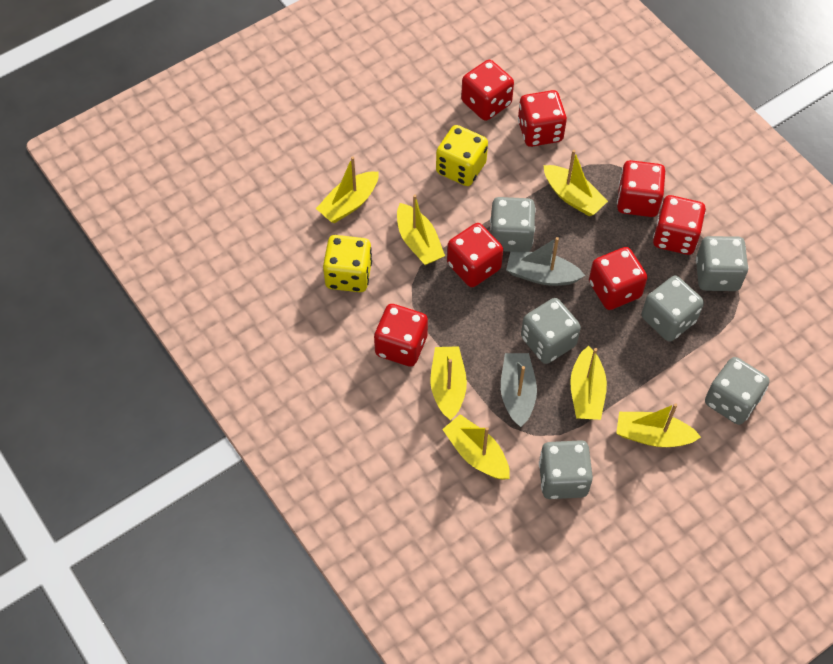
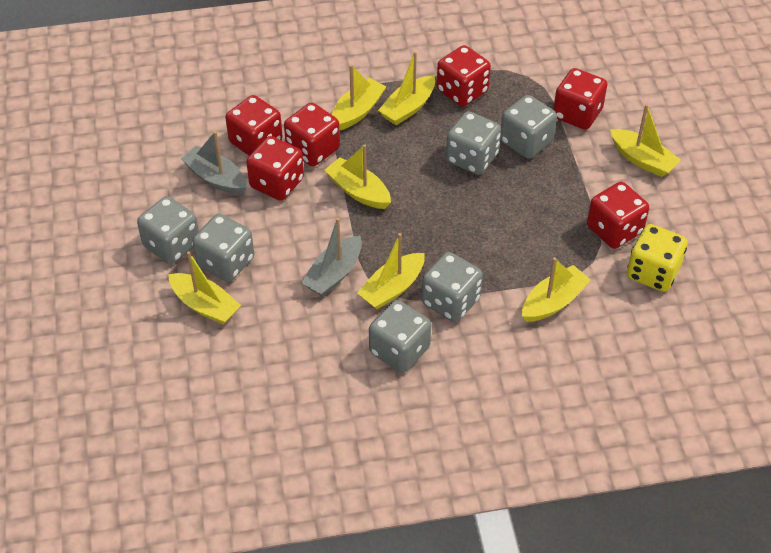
red dice: [374,304,428,367] [447,223,503,287] [461,60,514,121] [518,90,567,147] [589,247,647,310] [617,160,665,217] [653,195,706,255] = 7 -> [225,95,282,156] [246,136,304,201] [284,103,340,166] [437,45,491,107] [553,68,608,130] [587,182,649,249] = 6
yellow dice: [323,235,372,292] [436,125,488,186] = 2 -> [627,224,688,292] = 1

